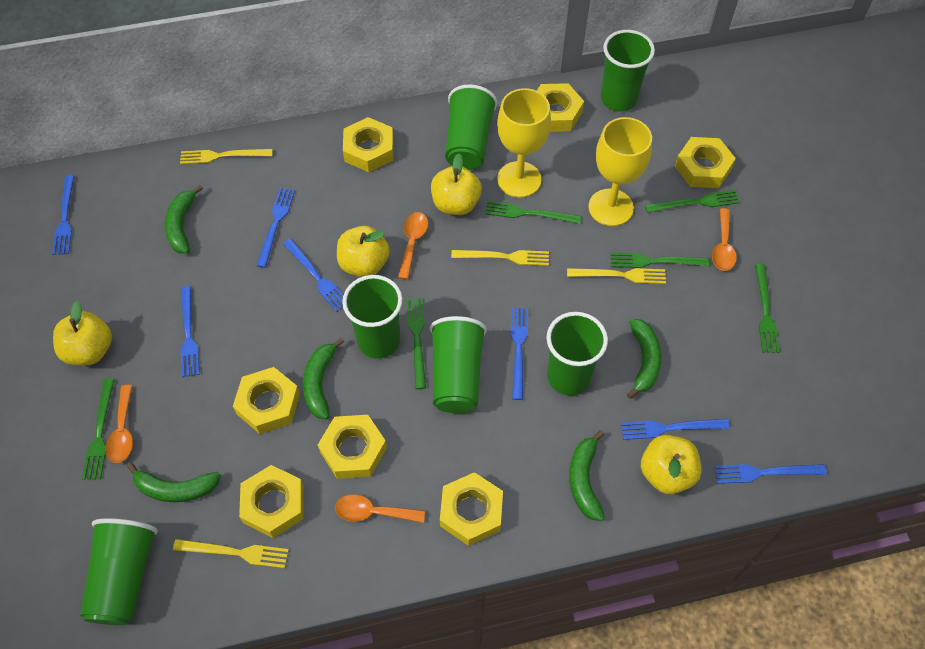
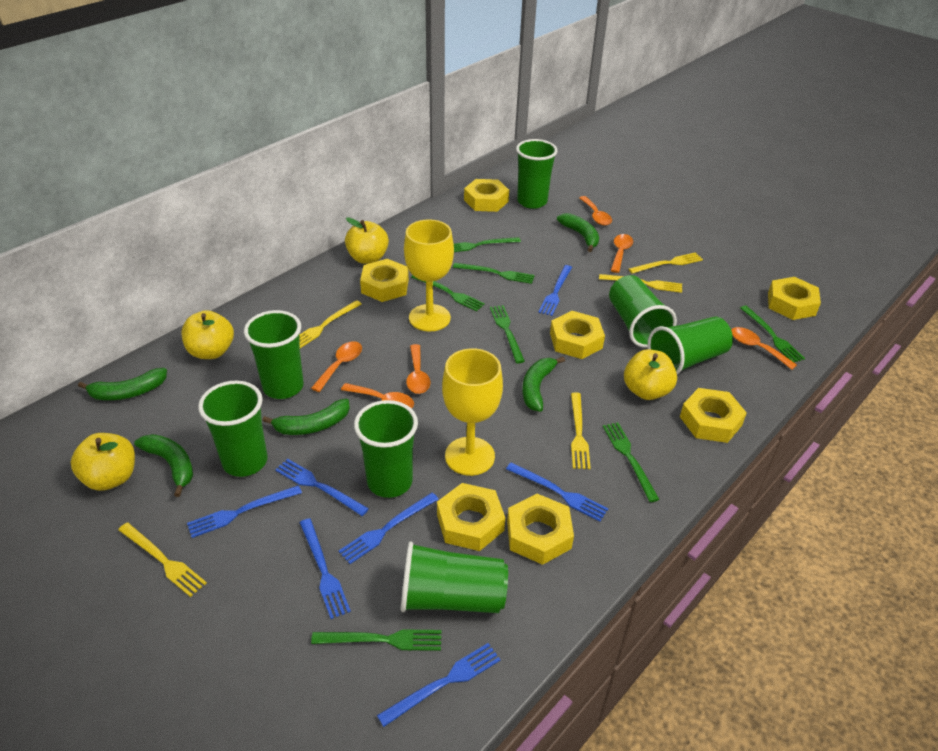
green cup: [80,518,158,625] [342,275,403,359] [430,316,487,413] [445,84,497,170] [546,312,608,395] [601,30,655,111] = 6 -> [198,381,268,477] [244,310,304,399] [354,400,418,498] [401,542,508,613] [516,139,558,209] [609,275,677,348] [648,317,733,375] = 7
green fork: [82,378,115,480] [406,298,426,389] [485,201,581,224] [611,253,710,268] [645,190,739,213] [755,264,780,353] = 6 -> [311,629,441,651] [411,275,485,311] [453,263,535,284] [454,237,521,252] [490,305,525,363] [603,422,660,502] [740,305,805,362] = 7
orange spoon: [106,385,133,463] [335,495,425,523] [398,212,428,279] [712,208,737,271] = 4 -> [311,341,362,392] [341,383,414,408] [406,344,431,394] [579,196,612,226] [610,234,633,273] [731,327,797,370] = 6
yellow fork: [173,539,289,568] [180,149,273,164] [451,250,549,266] [567,268,666,284] = 4 -> [118,523,207,597] [299,300,362,348] [571,392,591,469] [599,274,682,293] [629,252,703,274] = 5

